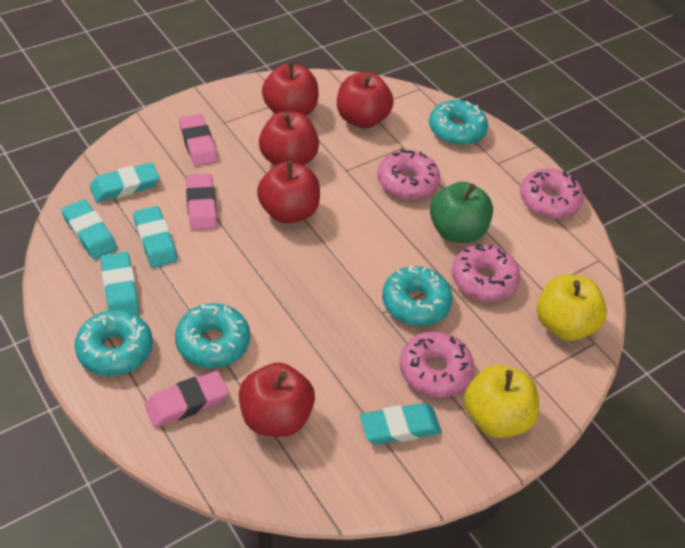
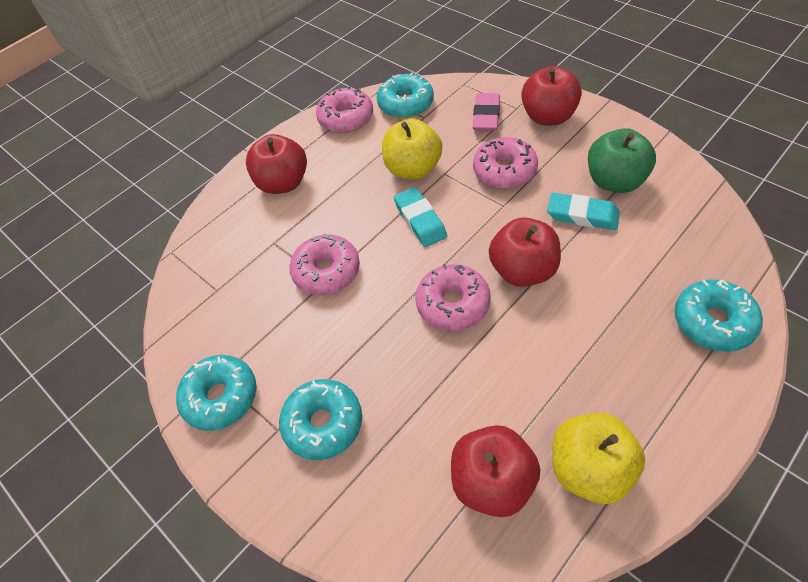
pink eraser: [145,371,229,428] [179,114,218,166] [186,174,217,231] = 3 -> [473,93,500,131] = 1
red apple: [239,362,315,437] [257,161,320,224] [259,112,319,166] [262,61,319,116] [337,72,394,129] = 5 -> [246,134,307,194] [451,425,540,517] [489,217,561,287] [521,66,582,126] = 4
turquoise eraser: [61,199,117,259] [90,163,159,202] [101,252,139,314] [133,206,177,268] [360,403,441,445] = 5 -> [394,187,447,247] [547,193,620,230] = 2

